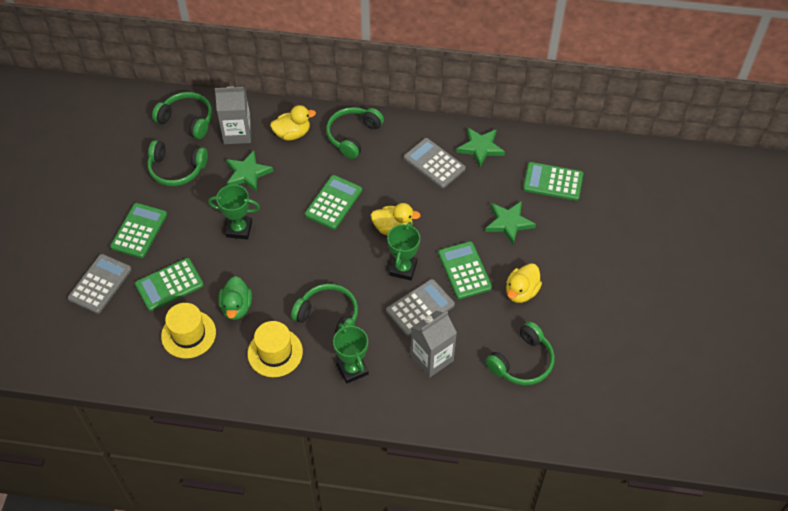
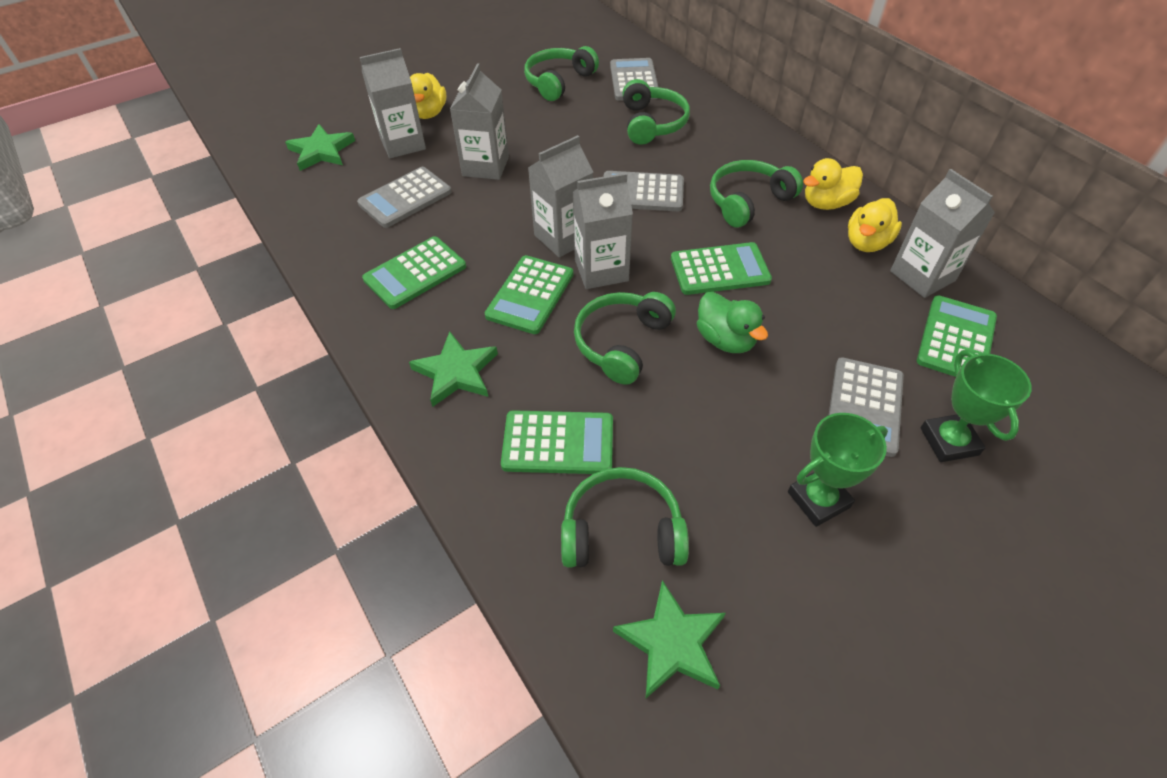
green trophy: [208,184,260,239] [333,323,369,384] [387,222,420,281] = 3 -> [788,413,888,527] [920,350,1032,462] = 2
grey calculator: [68,254,132,314] [386,279,455,336] [404,138,466,188] = 3 -> [357,167,452,228] [603,171,684,211] [610,58,658,101] [828,357,904,457] = 4
grey carton: [215,87,251,144] [411,310,457,377] = 2 -> [360,48,426,158] [450,63,509,180] [528,135,593,257] [573,173,633,289] [890,169,995,298] = 5
yellow hat: [161,303,216,359] [248,321,303,377] = 2 -> none = 0

